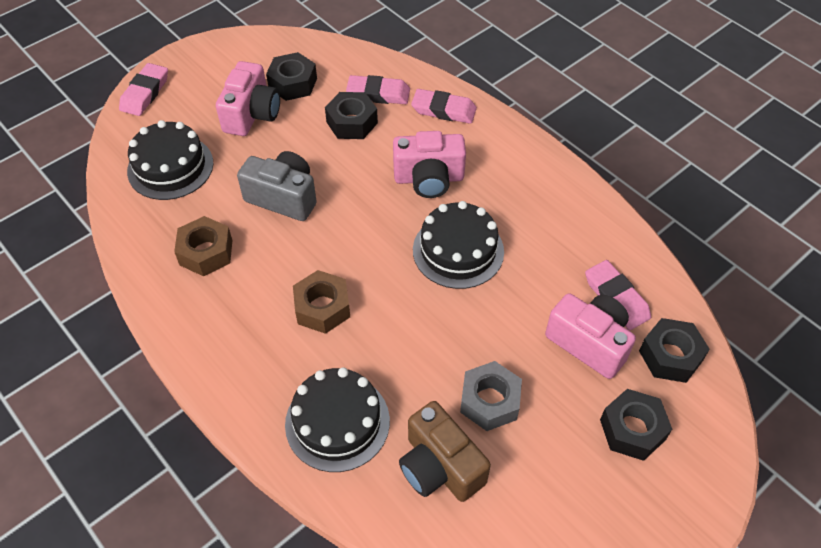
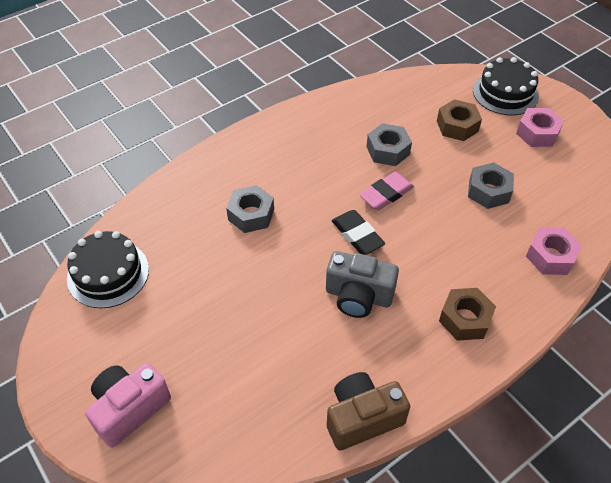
black cake: [127,120,213,200] [285,367,390,472] [413,201,504,289] = 3 -> [67,231,149,308] [473,57,539,115] = 2
black eraser: none = 0 -> [332,210,385,255] = 1
black nut: [266,52,317,101] [325,92,378,139] [600,389,672,461] [639,318,710,383] = 4 -> none = 0
grey nut: [460,361,522,431] = 1 -> [226,185,274,233] [366,123,412,166] [468,162,514,209] = 3
pink camera: [216,61,280,136] [393,131,466,198] [545,293,636,379] = 3 -> [85,363,171,448] = 1
pink eraser: [119,63,168,116] [346,75,410,104] [411,89,477,124] [585,260,651,330] = 4 -> [359,172,414,210] = 1
pink nut: none = 0 -> [516,108,564,147] [526,227,582,275] = 2

